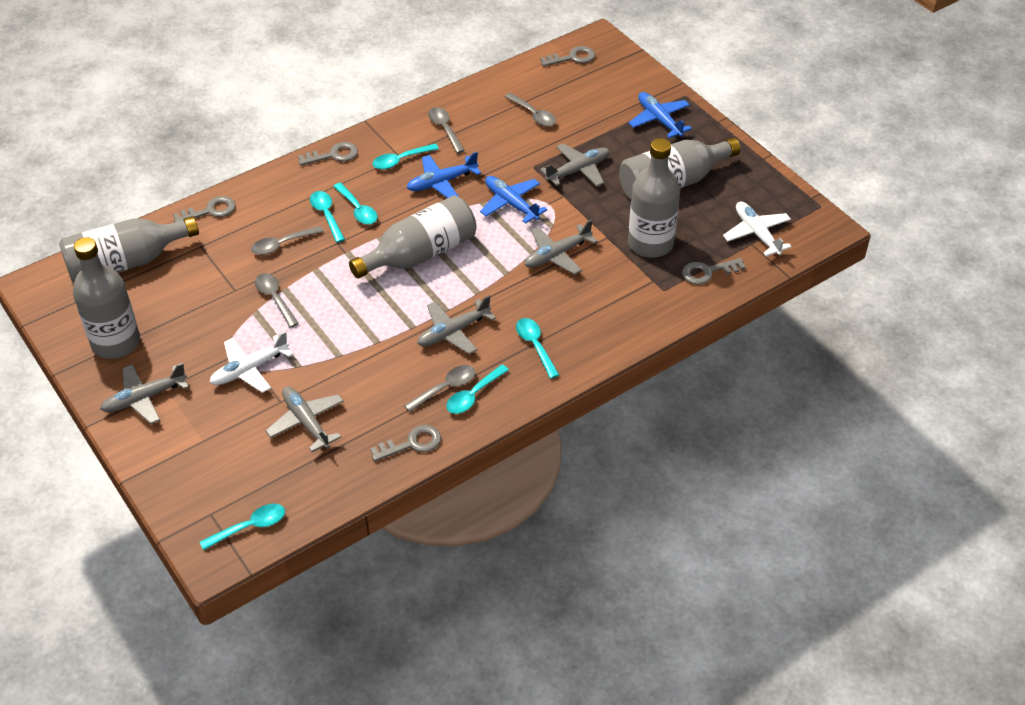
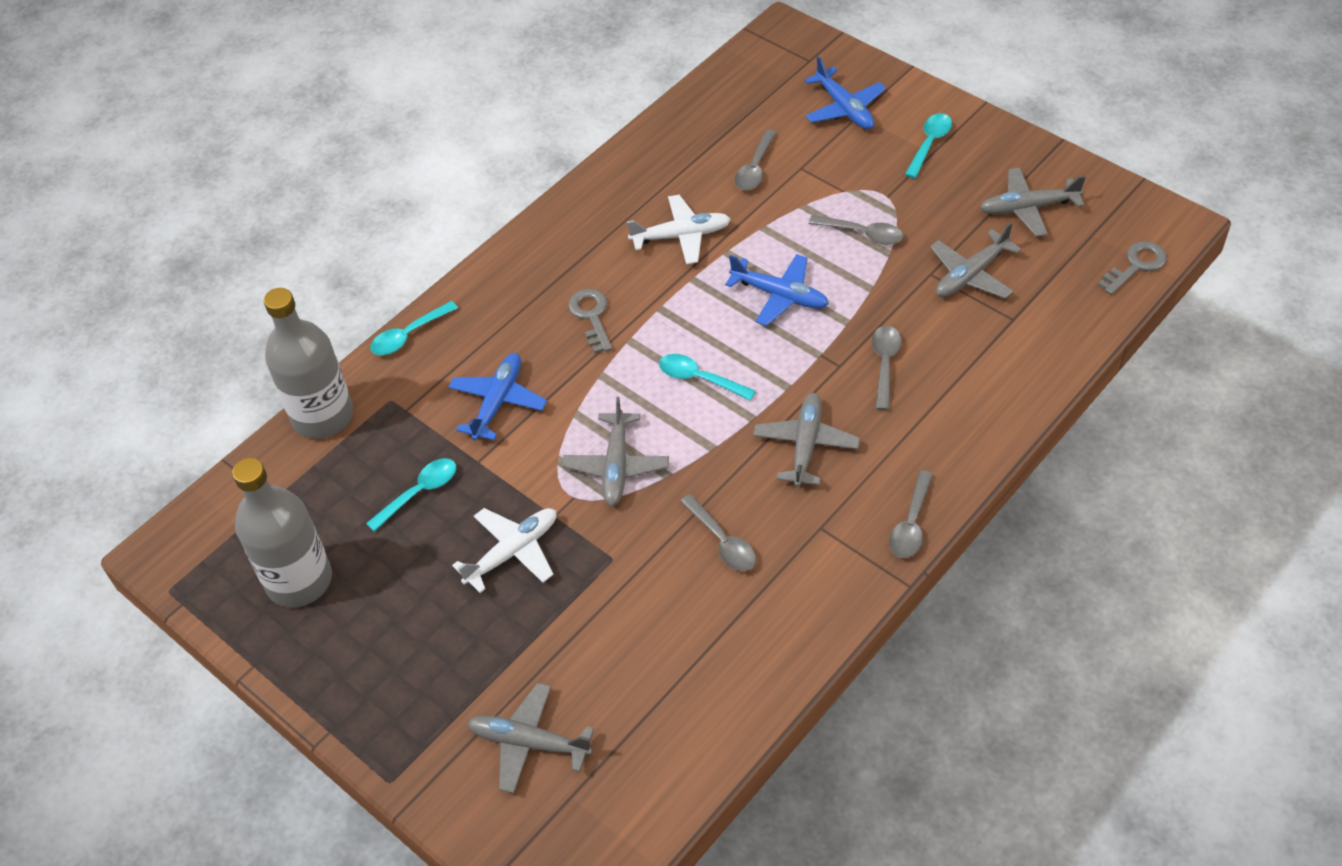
grey bottle: [59,216,199,282] [73,237,140,359] [349,195,477,279] [619,137,741,200] [628,138,680,258] = 5 -> [232,458,332,607] [264,288,353,439] = 2
grey key: [173,196,236,222] [298,142,358,165] [370,425,441,461] [540,46,595,66] [682,258,746,284] = 5 -> [568,289,612,353] [1098,241,1167,295] = 2
turquoise spoon: [200,504,285,550] [310,191,345,243] [333,182,378,224] [372,144,439,169] [446,365,509,414] [516,318,559,379] = 6 -> [366,458,456,532] [370,301,458,355] [659,354,756,401] [905,113,952,179] = 4

